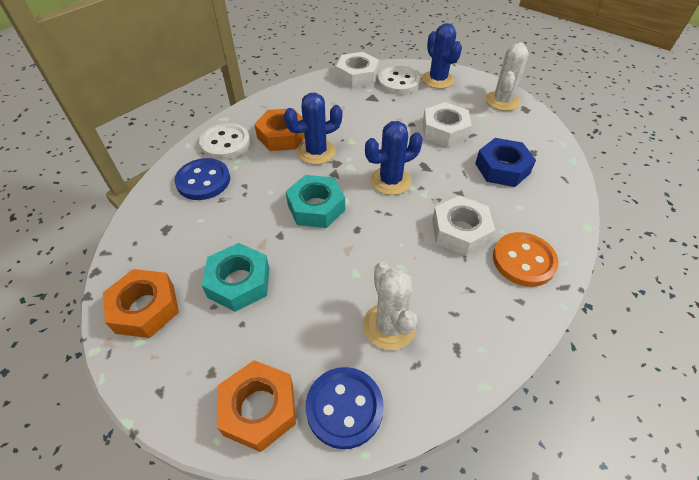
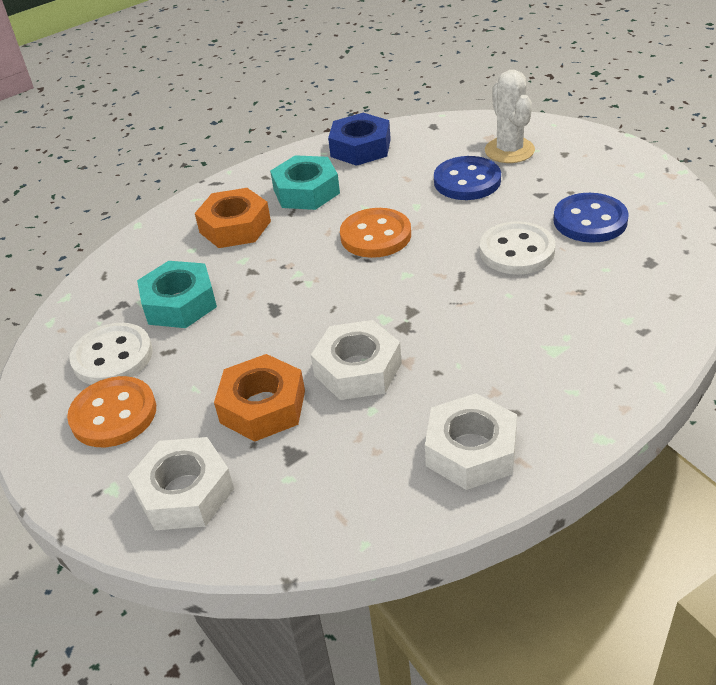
blue cactus: [284,93,342,165] [365,121,423,195] [422,23,462,89] = 3 -> none = 0
orange button: [493,232,559,287] = 1 -> [67,376,156,447] [340,208,411,258] = 2
orange nut: [103,269,179,338] [217,360,296,452] [254,108,305,151] = 3 -> [195,188,271,248] [214,354,305,442] = 2
white cactus: [363,262,417,350] [485,42,529,111] = 2 -> [485,70,535,163] = 1

